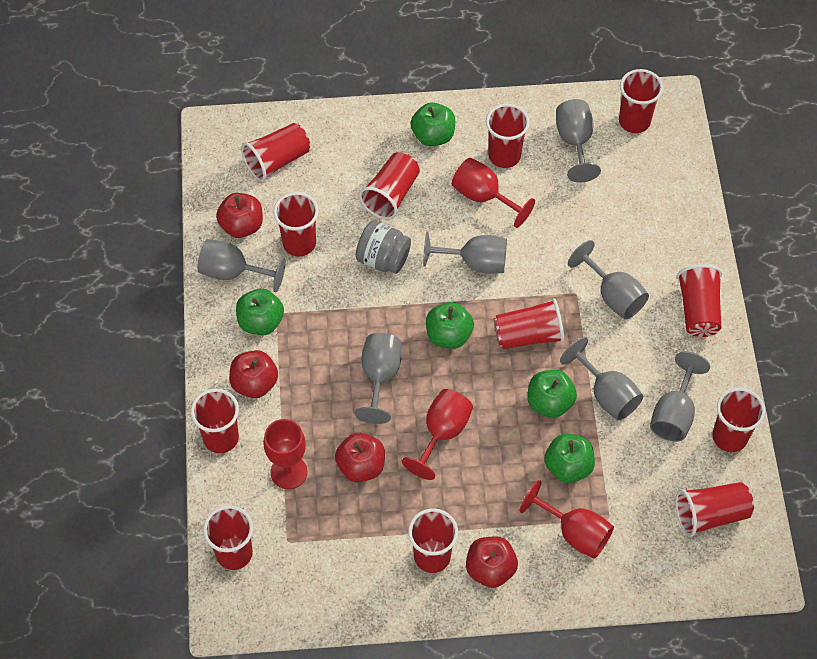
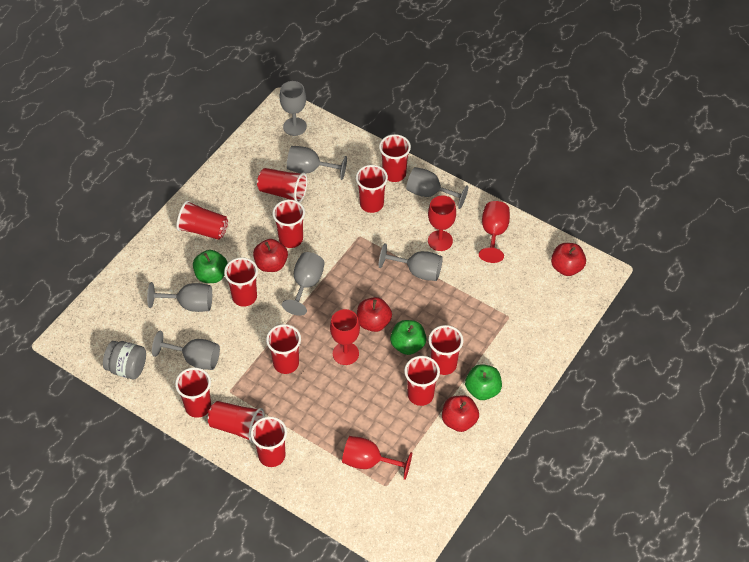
green apple: [236,289,284,335] [411,102,455,146] [426,302,474,349] [527,370,577,418] [544,433,595,483] = 5 -> [193,250,228,283] [390,320,426,355] [465,364,502,400] = 3

